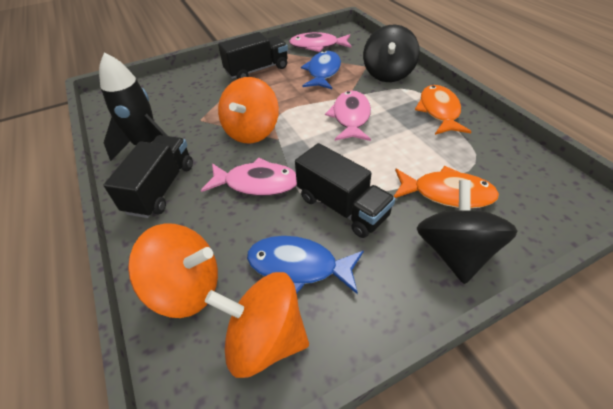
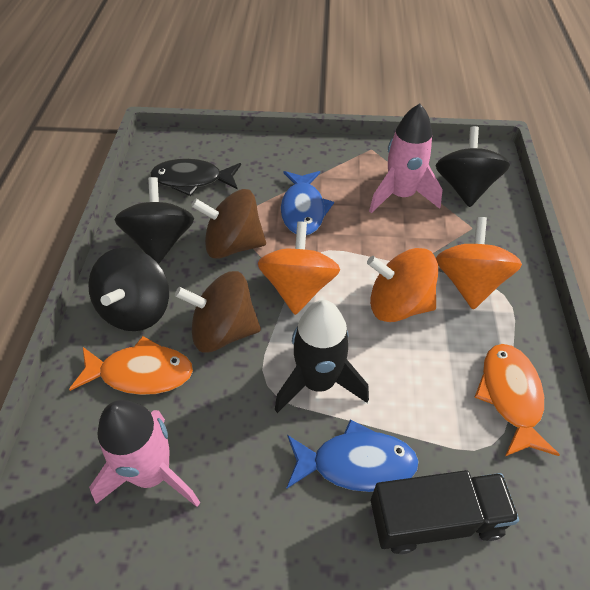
black fish: none = 0 -> [151,159,241,196] = 1
black spinning top: [363,24,420,82] [417,180,518,284] = 2 -> [88,248,169,331] [115,177,194,264] [436,126,510,207] = 3
black truck: [103,135,193,218] [218,32,288,79] [295,143,395,238] = 3 -> [371,470,519,554] = 1
brown spinning top: none = 0 -> [175,271,261,353] [191,189,266,259] = 2
pink fish: [201,158,297,196] [289,32,352,52] [325,90,371,141] = 3 -> none = 0
pink rocket: none = 0 -> [89,400,200,507] [369,104,443,213] = 2

